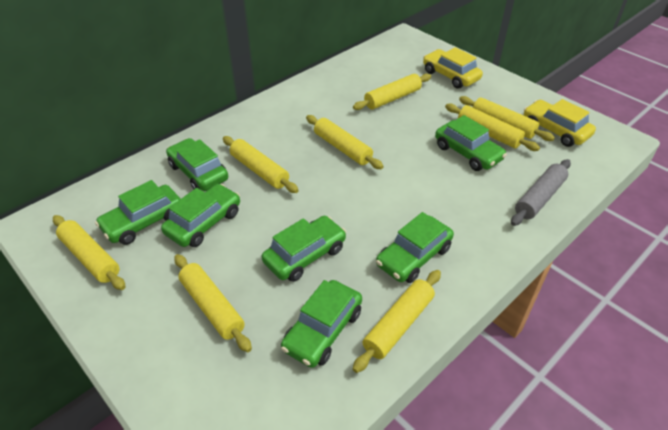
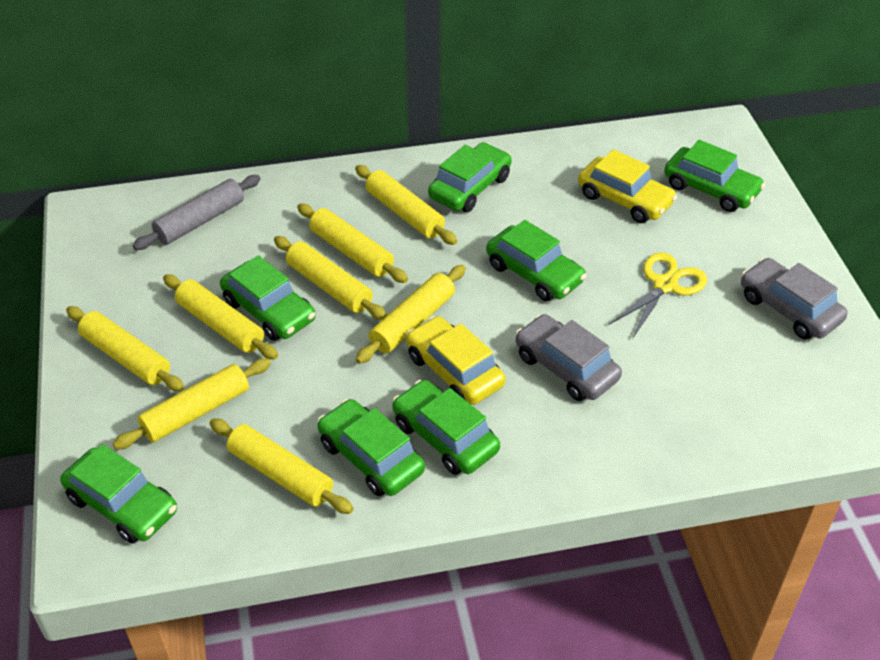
grey car: none = 0 -> [515,314,622,401] [741,258,848,340] = 2
yellow scissors: none = 0 -> [609,252,707,339] = 1

